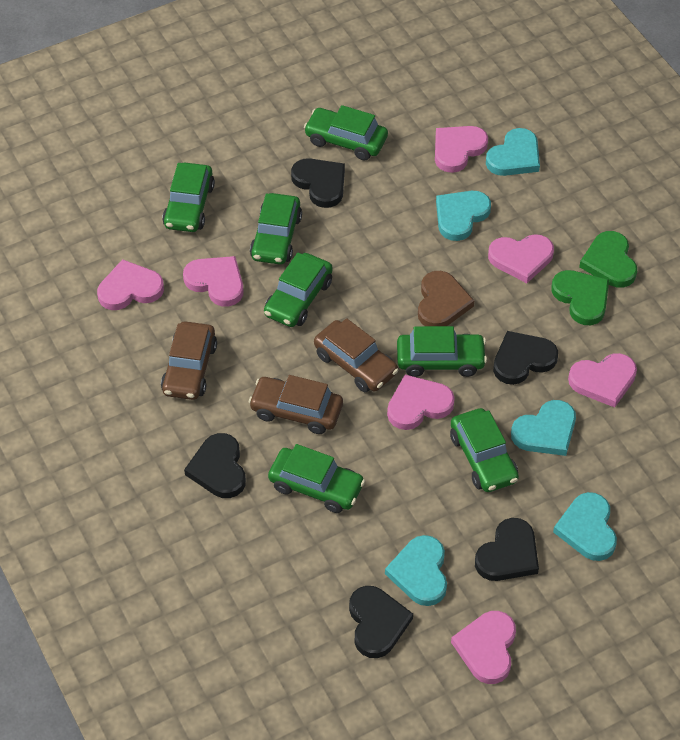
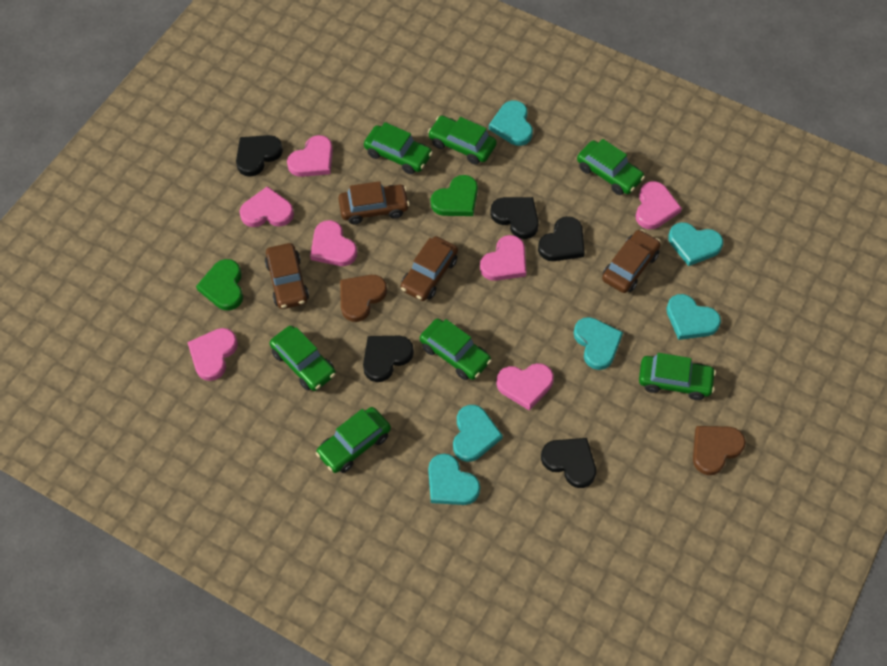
brown car: [161,321,217,400] [249,375,343,434] [314,318,399,392] = 3 -> [265,243,309,309] [338,181,410,224] [401,236,458,301] [602,229,661,293] = 4
brown heart: [418,271,475,326] = 1 -> [340,275,387,322] [693,426,746,475] = 2
turquoise heart: [385,535,447,606] [436,191,491,241] [486,128,540,176] [511,400,576,456] [553,492,617,561] = 5 -> [428,454,480,505] [453,405,503,462] [489,101,533,146] [574,317,623,370] [666,294,721,340] [668,222,723,266] = 6

